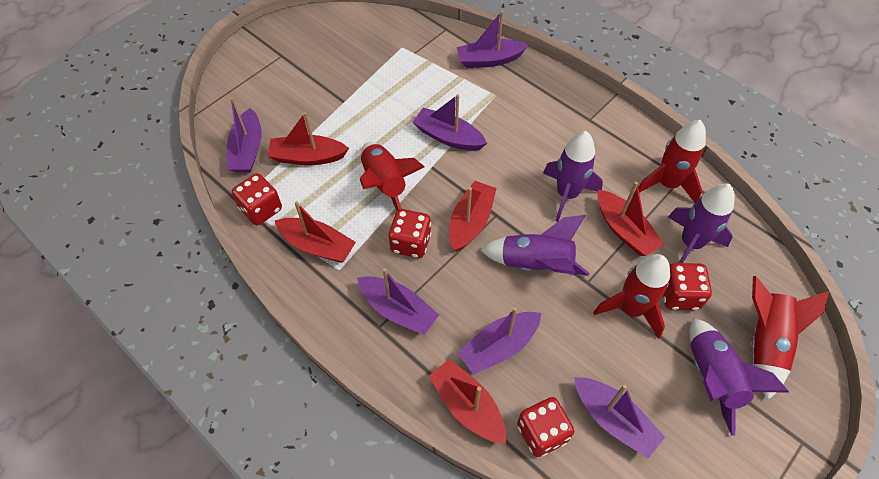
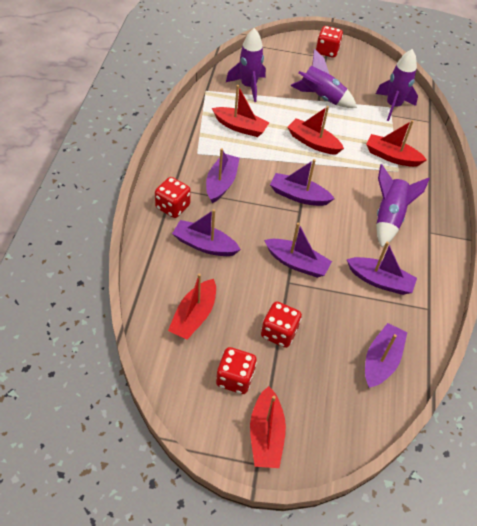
red rocket: [360,142,425,210] [593,254,670,339] [638,120,706,203] [752,276,829,400] = 4 -> none = 0

